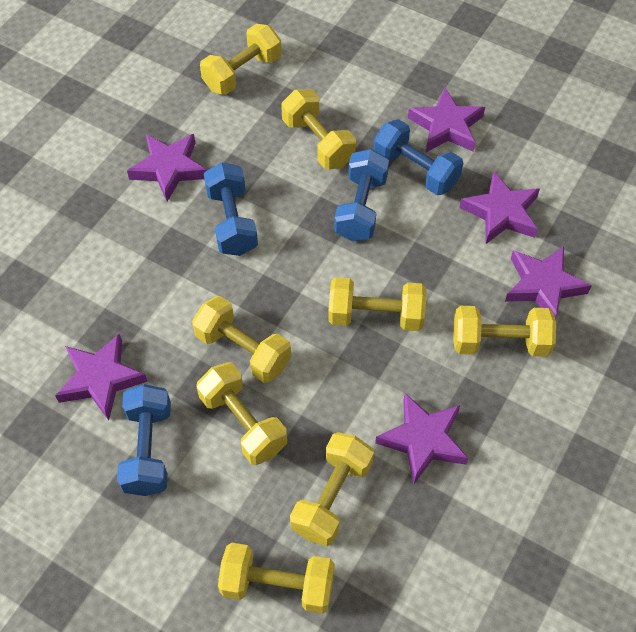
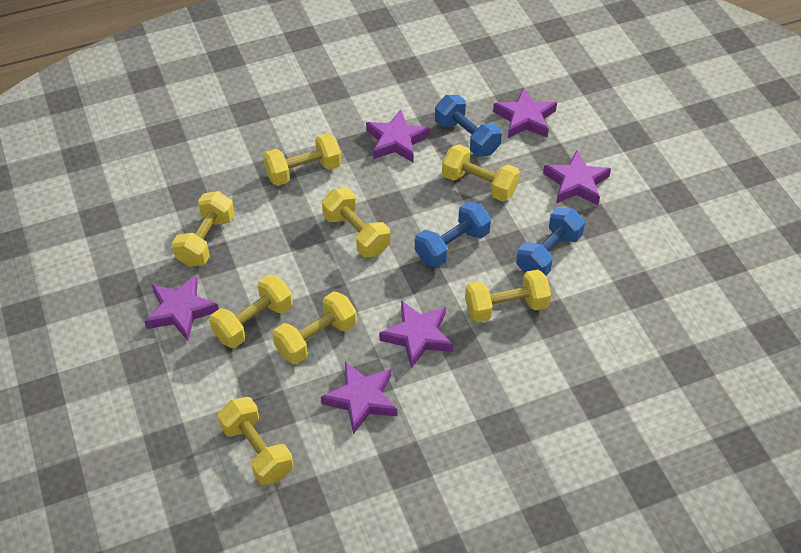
blue dumbbell: [117,384,171,496] [204,162,258,256] [334,149,389,241] [373,119,463,195] = 4 -> [415,201,491,268] [435,95,502,157] [516,207,585,276] = 3

